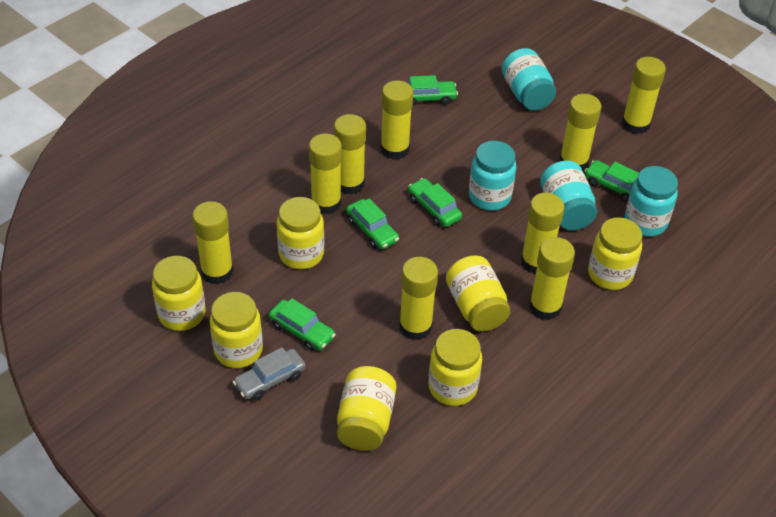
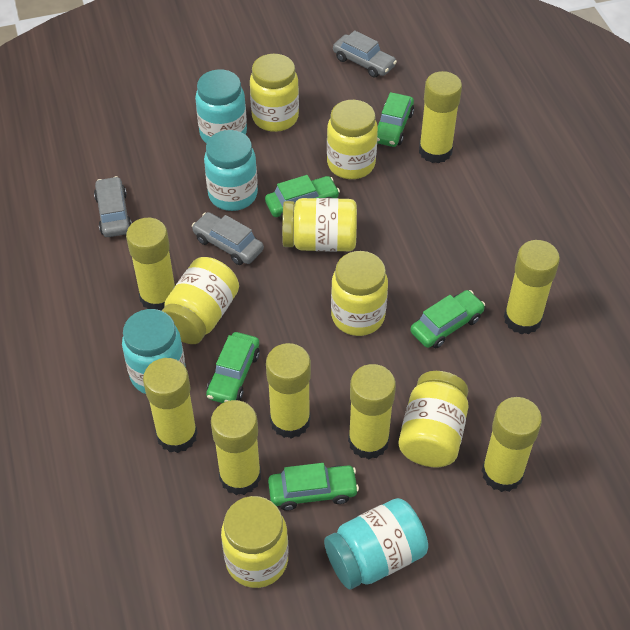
grey car: [233,347,306,401] = 1 -> [94,176,132,237] [192,212,264,265] [333,30,397,78] = 3
yellow glue stick: [192,201,234,284] [309,133,342,214] [334,114,366,195] [381,80,413,160] [399,257,438,340] [521,193,564,274] [529,237,575,320] [559,94,601,171] [622,57,666,134] = 9 -> [126,218,175,311] [143,358,198,453] [211,400,261,495] [266,343,311,439] [348,364,396,459] [419,71,462,163] [482,397,542,492] [504,240,560,334] = 8

